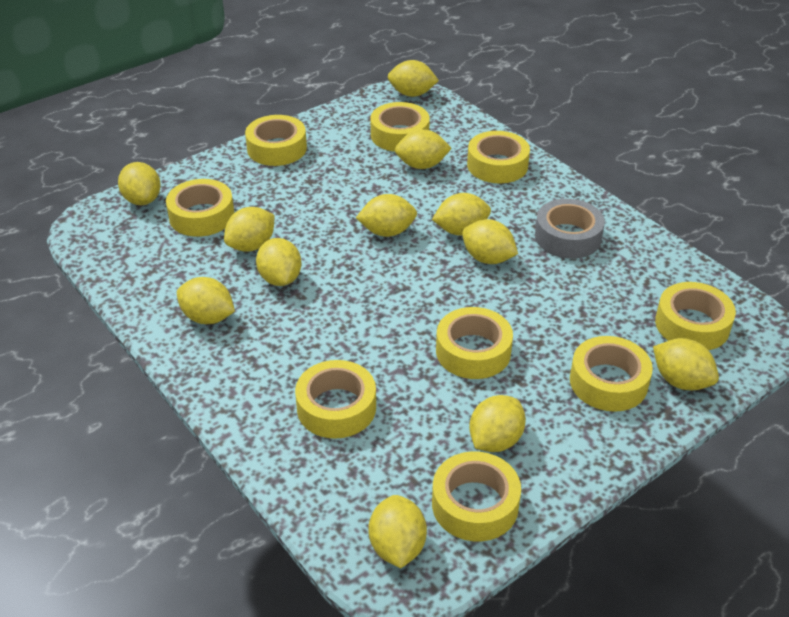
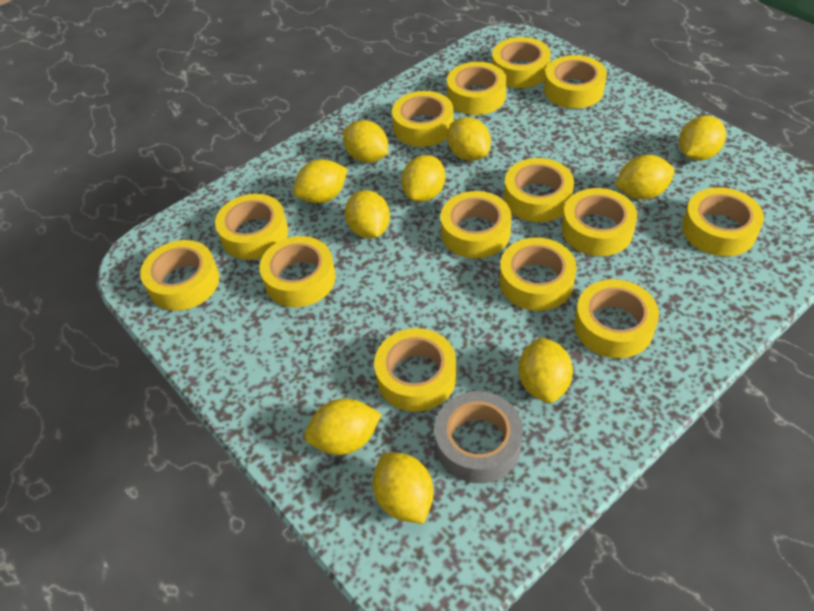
yellow lemon: [118,162,161,205] [177,277,235,324] [224,207,275,252] [256,238,301,286] [356,194,417,237] [368,495,427,568] [388,60,439,97] [395,129,452,169] [432,193,491,236] [462,219,518,264] [469,395,526,452] [653,338,719,390] = 12 -> [293,159,347,203] [304,399,382,455] [343,120,388,163] [345,190,390,239] [373,452,433,524] [401,155,445,202] [447,117,491,161] [518,337,573,403] [615,155,675,199] [679,116,726,161] = 10
yellow tape: [166,179,234,237] [245,115,307,166] [295,360,376,439] [370,102,430,152] [432,451,521,541] [436,307,513,379] [467,131,530,183] [570,336,653,412] [655,282,736,350] = 9 -> [140,240,219,311] [215,194,288,260] [259,236,336,307] [374,328,457,412] [392,91,454,147] [441,191,512,258] [447,62,507,115] [492,37,551,88] [499,238,577,311] [504,158,574,222] [544,55,607,109] [562,188,637,256] [574,279,659,358] [682,187,764,256] = 14

